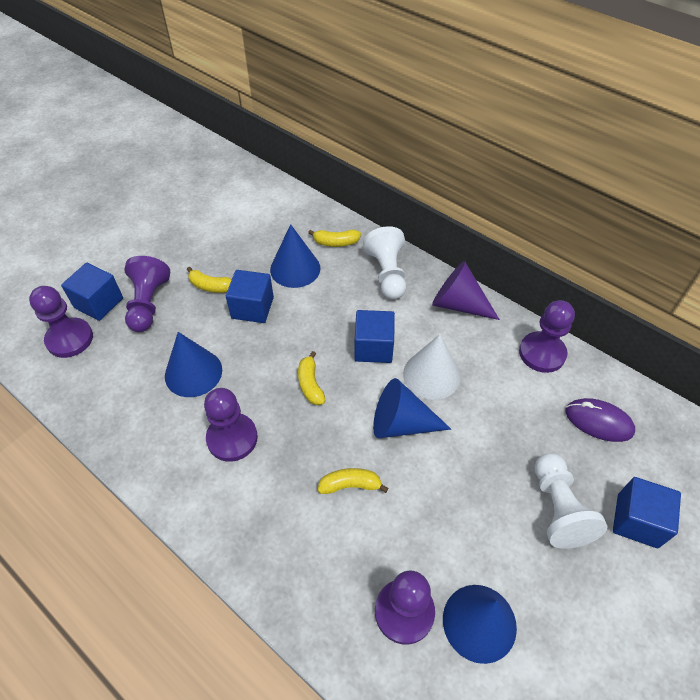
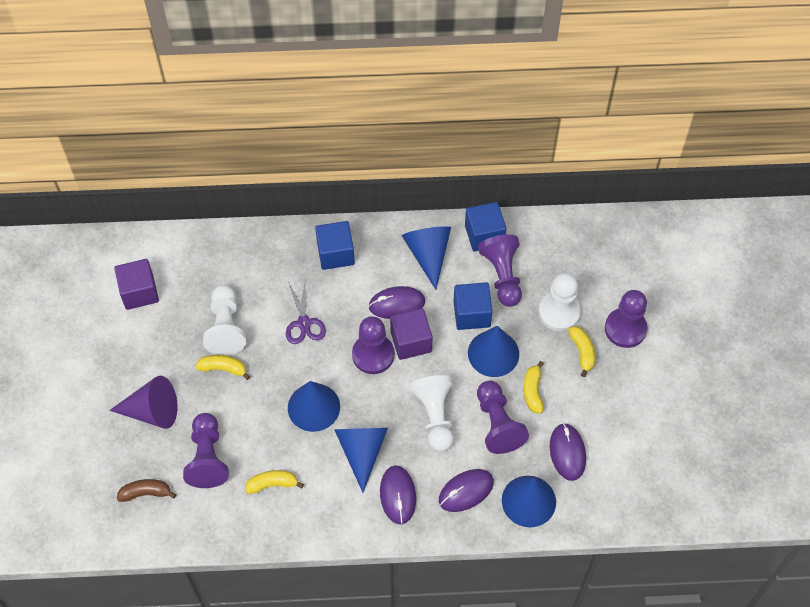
blue cone: [165,332,222,397] [270,224,320,288] [373,378,451,438] [443,585,517,664] = 4 -> [288,381,340,432] [334,428,388,493] [402,226,451,290] [468,326,519,377] [502,476,556,527] = 5
blue cube: [61,263,123,321] [226,270,274,323] [354,310,395,363] [613,477,681,548] = 4 -> [315,221,355,270] [453,282,493,330] [465,202,506,252] = 3
brown banana: none = 0 -> [117,479,176,502] = 1
purple cube: none = 0 -> [114,259,159,310] [390,308,433,360] = 2
purple mouse: [565,398,635,442] = 1 -> [368,286,425,319] [380,465,416,524] [439,469,494,512] [550,423,586,481] = 4
purple scissors: none = 0 -> [286,282,326,344] = 1
white cone: [403,334,461,400] = 1 -> none = 0
white pawn: [363,226,406,299] [535,453,608,549] = 2 -> [203,285,246,355] [409,375,454,452] [538,273,581,331] = 3

